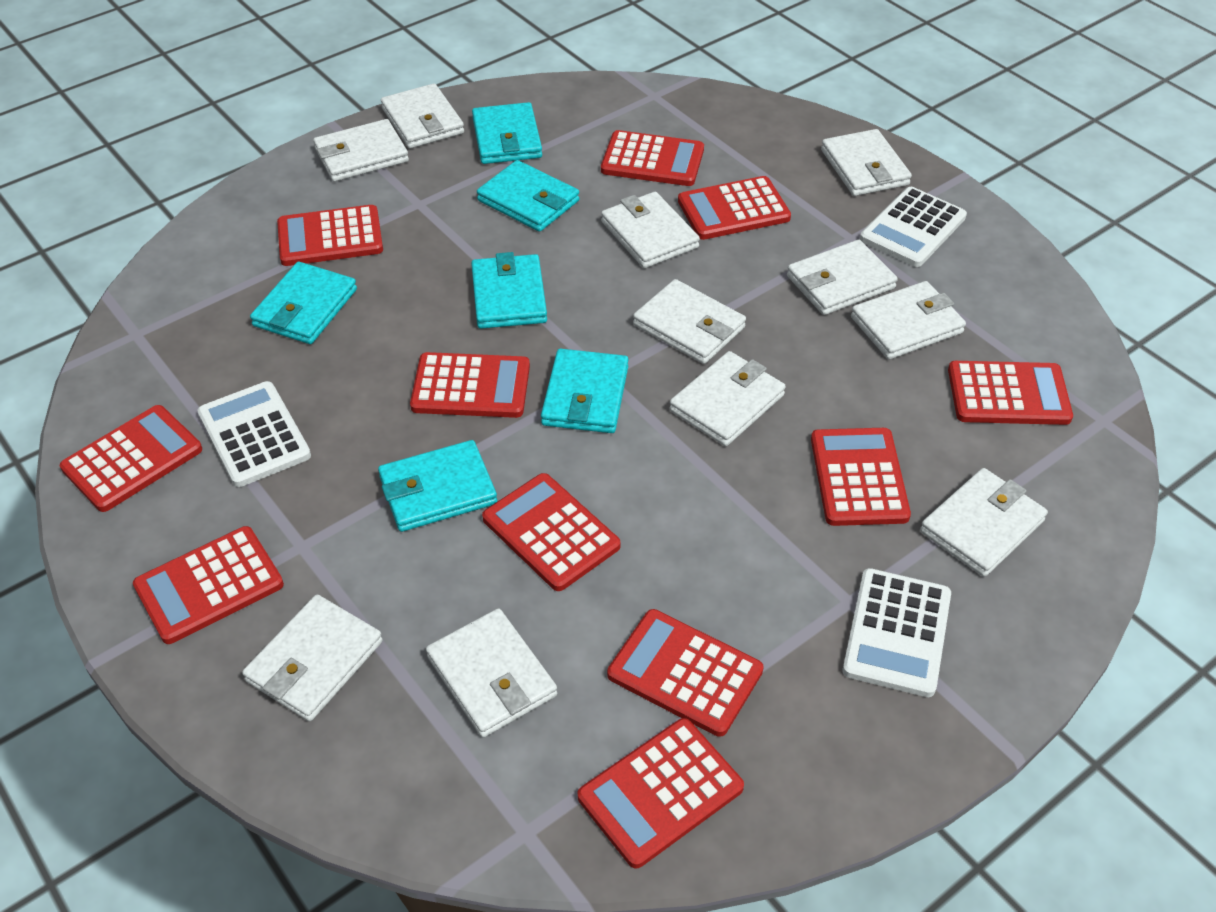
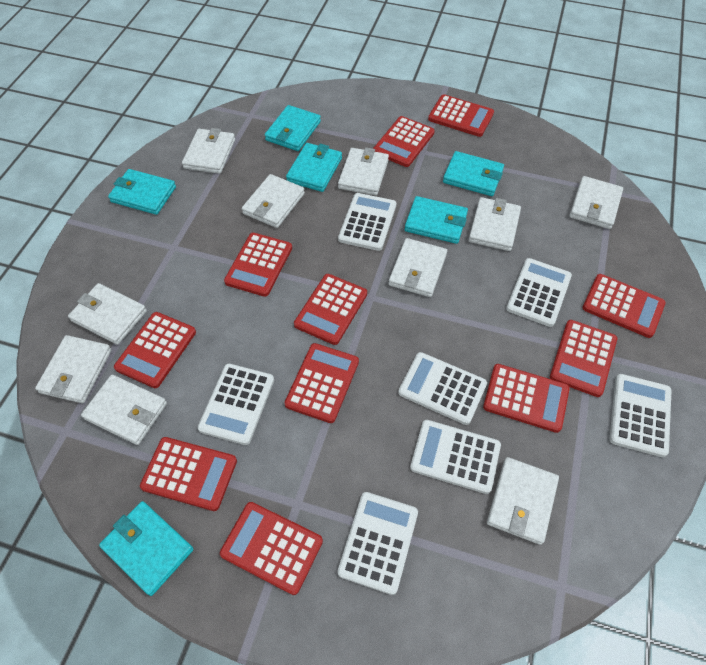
white calculator: [197,381,311,487] [843,568,951,697] [860,187,967,267] = 3 -> [198,364,274,445] [338,193,396,251] [338,492,418,595] [398,352,487,425] [410,420,501,494] [506,258,572,327] [610,374,672,457] = 7
white wallet: [242,595,383,721] [313,119,409,182] [381,84,464,148] [426,608,557,738] [601,192,700,268] [633,279,746,364] [669,351,786,446] [787,240,898,315] [821,129,912,196] [851,281,966,359] [920,468,1048,577] = 11 -> [35,335,112,403] [68,283,147,345] [81,375,167,445] [182,128,235,174] [242,174,305,228] [338,148,389,196] [389,238,447,297] [469,197,521,251] [487,457,559,545] [569,176,623,229] = 10

